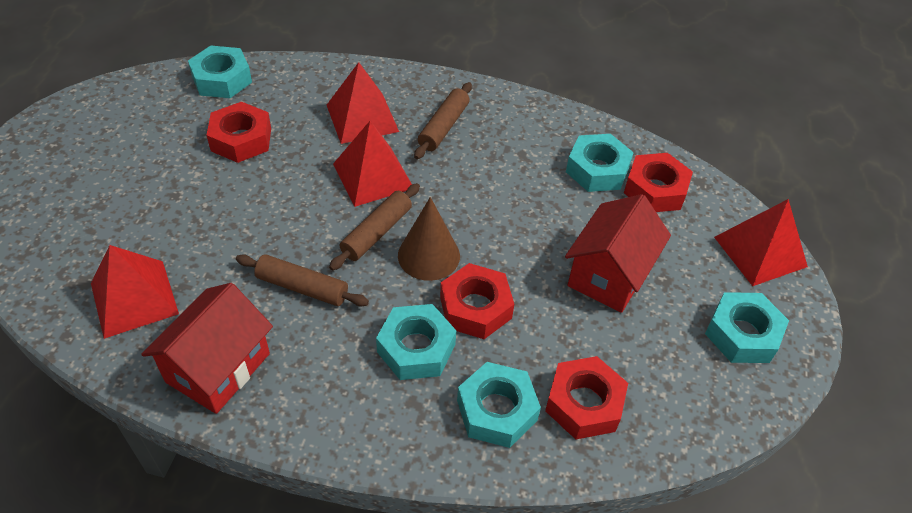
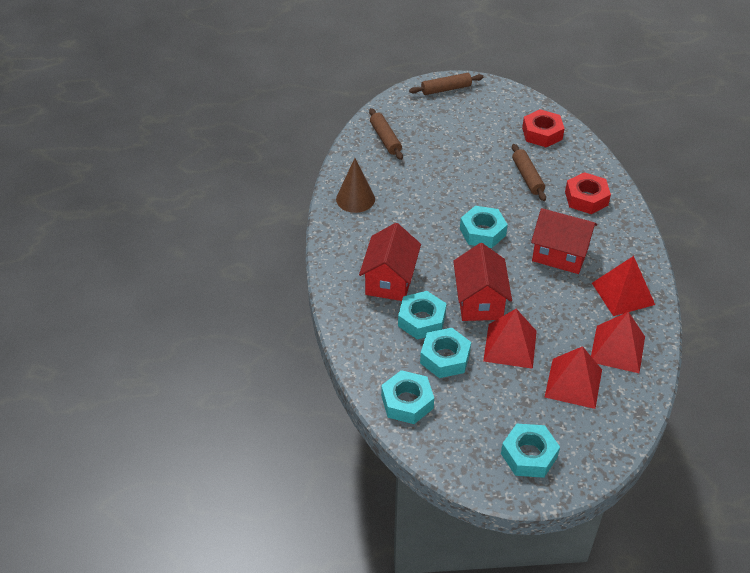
red house: [141,283,273,414] [565,194,671,313] = 2 -> [359,223,421,301] [453,243,512,321] [531,208,597,274] = 3
red nut: [206,102,271,163] [440,263,514,339] [545,356,628,439] [624,153,693,212] = 4 -> [522,109,565,147] [565,172,611,214] = 2

